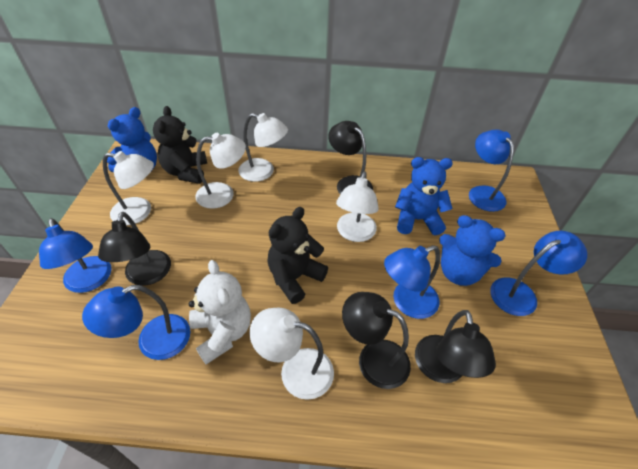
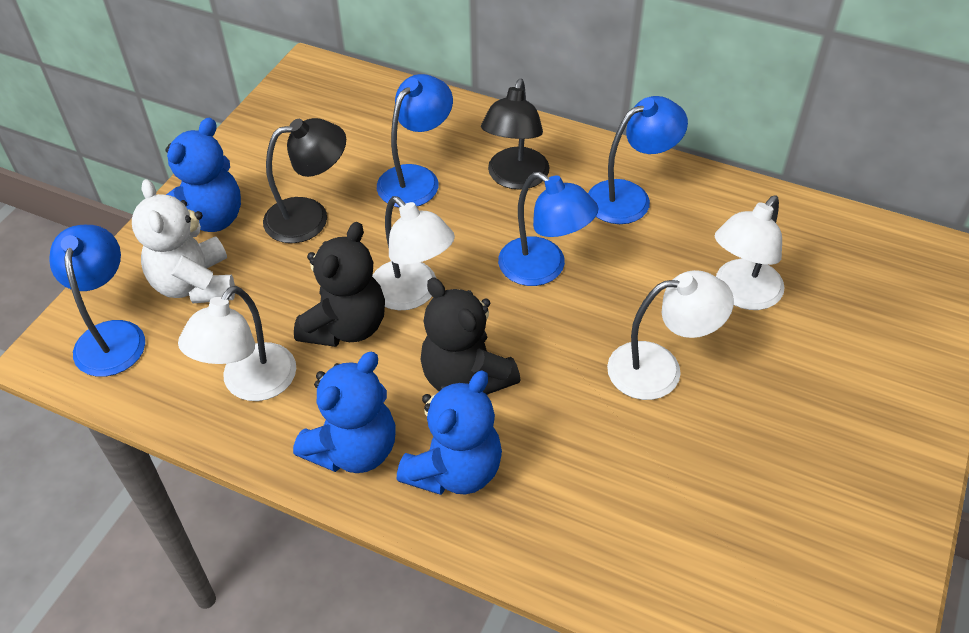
black lamp: [98,212,171,286] [328,121,373,194] [342,292,411,389] [415,310,496,383] = 4 -> [263,118,346,243] [481,79,550,190] = 2
blue lamp: [39,218,112,293] [82,285,190,360] [384,245,440,319] [469,130,514,212] [490,231,587,316] = 5 -> [49,225,145,377] [377,74,453,207] [498,172,599,286] [588,96,688,224] = 4
white lamp: [103,151,154,225] [195,133,246,209] [238,113,288,182] [250,308,334,400] [336,172,379,242] = 5 -> [178,286,296,401] [372,196,455,310] [607,270,734,400] [715,195,785,310] = 4

